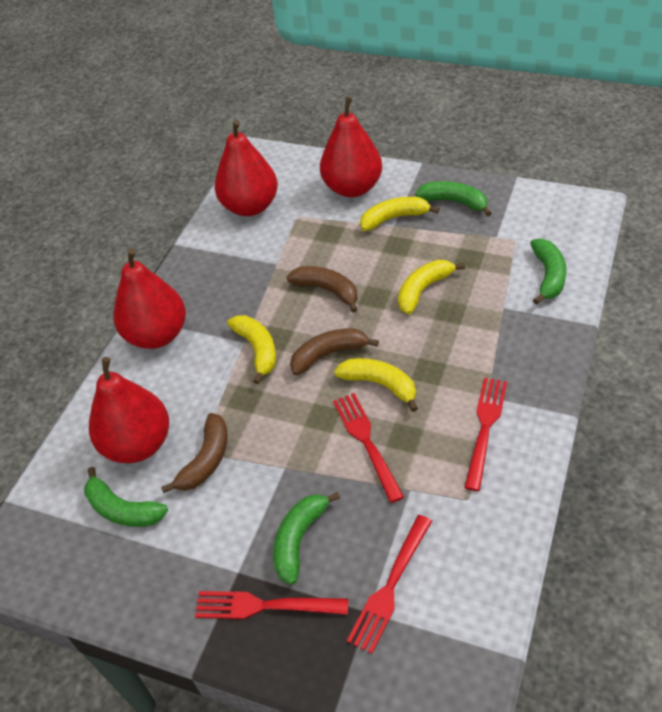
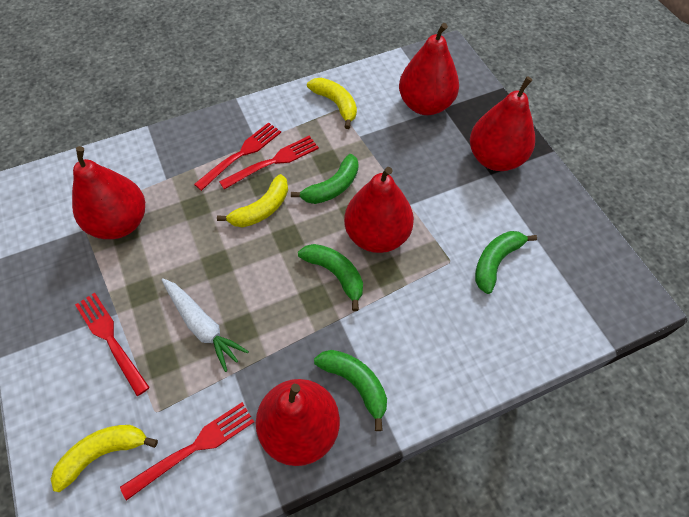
brown banana: [161,413,228,493] [287,266,358,313] [290,328,379,375] = 3 -> none = 0
red pear: [89,357,169,463] [113,249,186,349] [215,120,278,216] [320,97,382,197] = 4 -> [72,146,145,239] [256,379,340,466] [344,167,414,253] [399,23,459,115] [470,76,535,171] = 5
white carrot: none = 0 -> [162,278,249,372] = 1
yellow banana: [227,315,276,384] [334,358,418,412] [360,197,440,231] [398,260,465,315] = 4 -> [51,425,158,492] [217,174,288,227] [307,78,357,129] = 3

